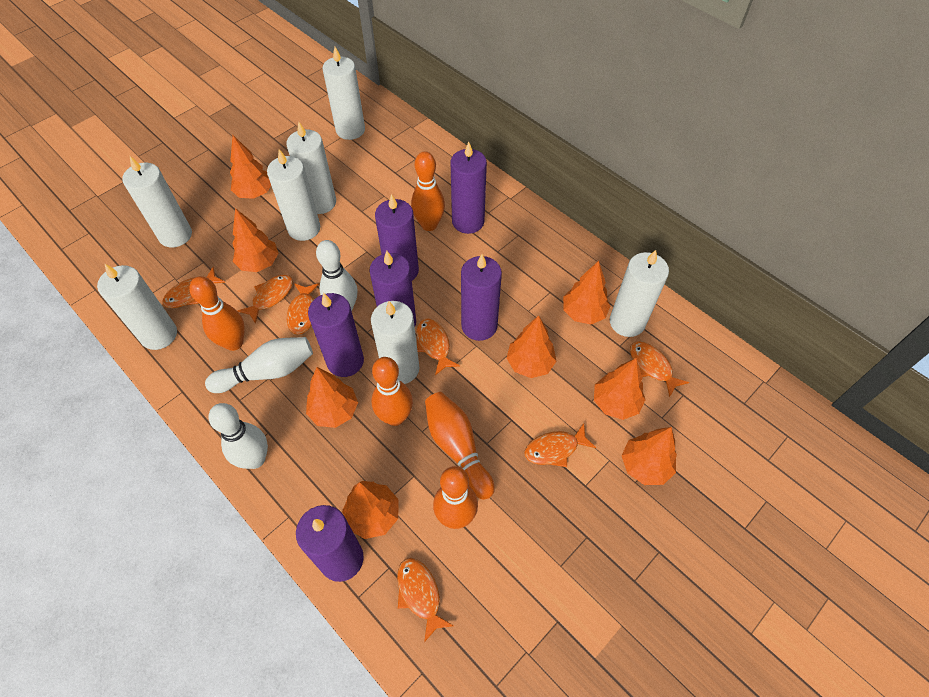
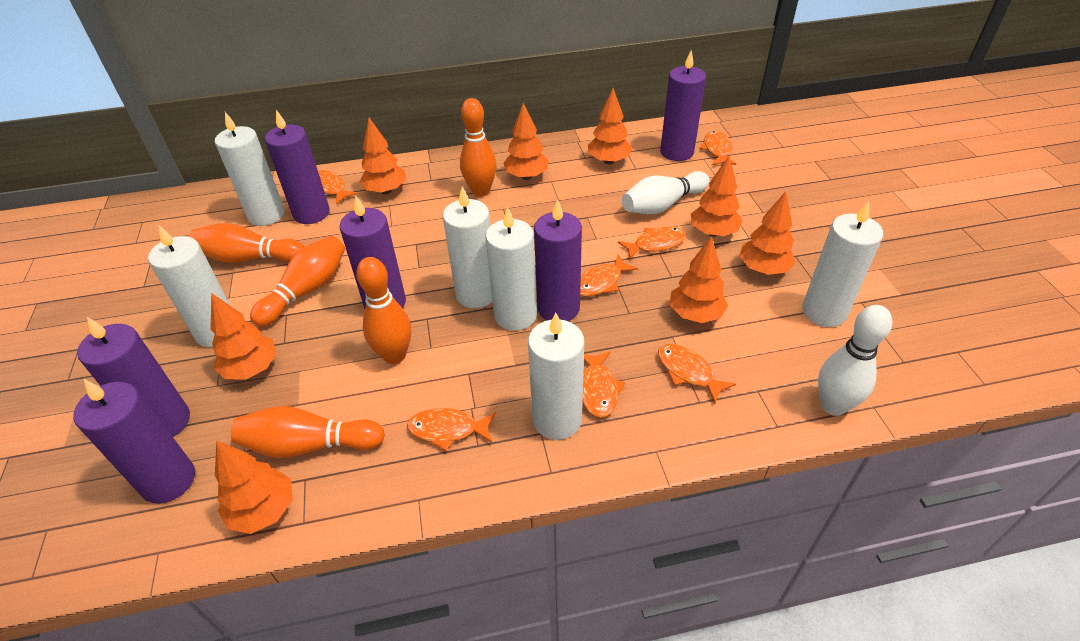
white bowling pin: [205,337,313,393] [208,403,268,469] [316,240,357,311] = 3 -> [622,171,710,215] [818,305,892,416] = 2
white candle: [97,263,177,350] [122,156,192,247] [267,149,320,241] [287,122,336,214] [323,47,365,140] [371,301,420,384] [610,250,669,337] = 7 -> [148,226,231,347] [215,112,285,226] [443,187,493,308] [485,207,537,331] [528,312,584,440] [802,201,883,327] = 6

